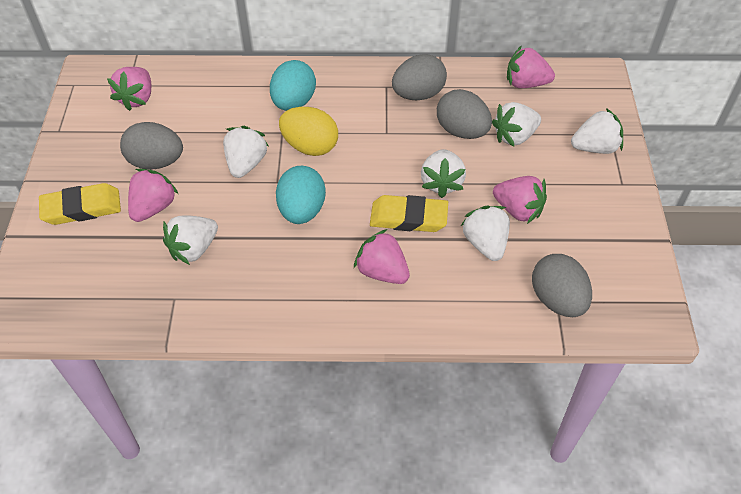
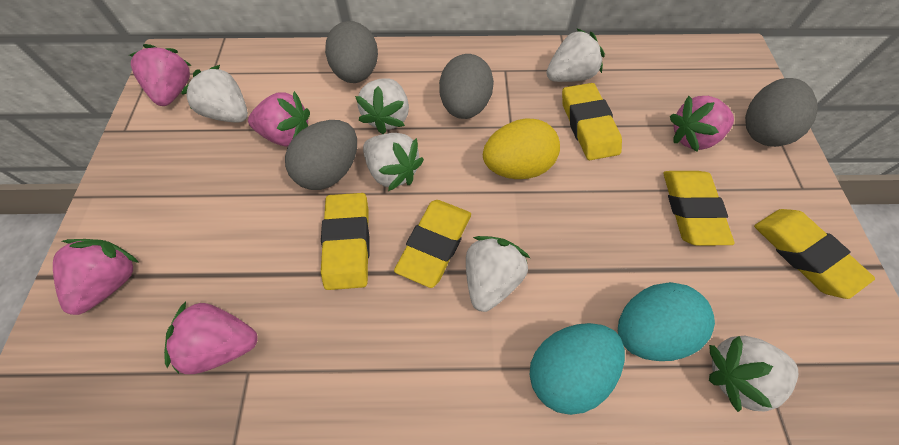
yellow eraser: [39,183,121,225] [370,195,448,232] = 2 -> [321,193,370,290] [394,200,471,288] [562,83,622,160] [663,171,735,245] [754,209,875,299] = 5

